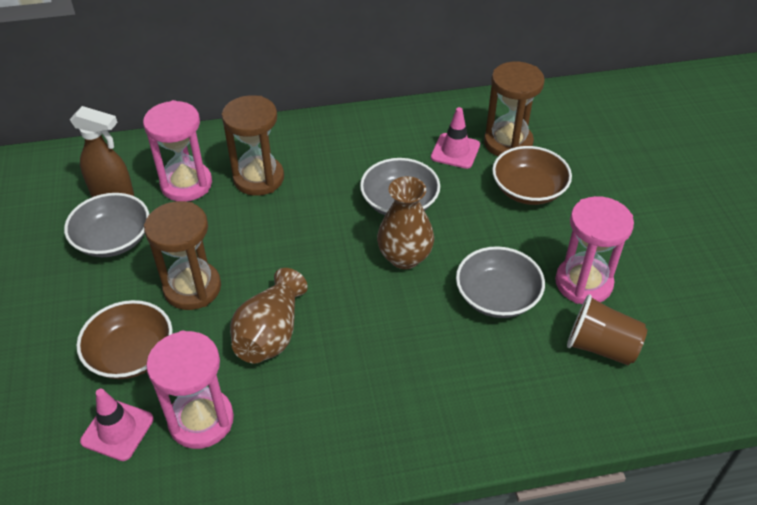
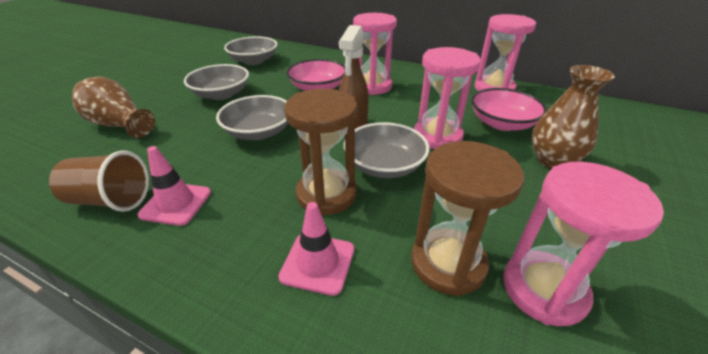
brown bowl: [76,300,173,379] [492,146,572,205] = 2 -> none = 0
brown hourglass: [144,201,221,310] [222,95,284,196] [484,61,545,156] = 3 -> [284,89,357,215] [411,141,524,296] = 2
grey bowl: [64,193,149,257] [360,158,440,215] [456,246,545,318] = 3 -> [184,64,249,100] [216,95,288,140] [224,36,278,65] [344,122,430,178] = 4
pink bowl: none = 0 -> [286,59,345,91] [471,88,547,131] = 2
pink hourglass: [143,100,212,202] [146,331,234,449] [555,196,634,304] = 3 -> [353,13,397,95] [414,47,481,149] [474,14,536,91] [503,162,664,326] = 4

